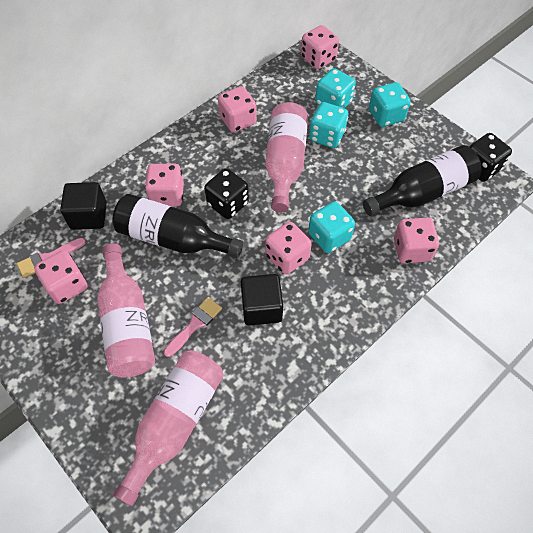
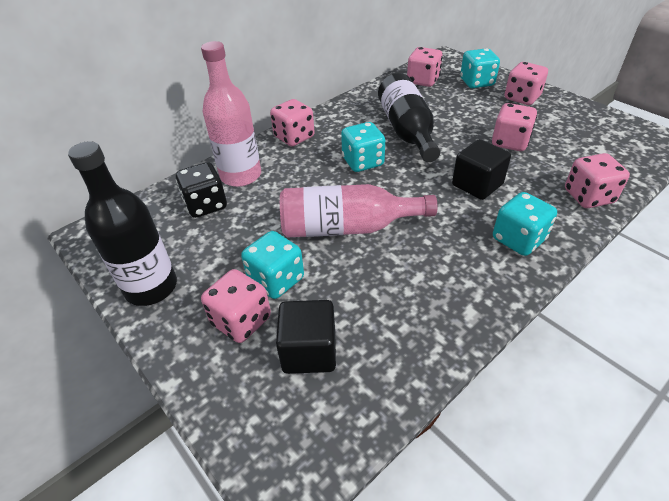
black dice: [204,169,249,219] [470,133,512,182] = 2 -> [176,162,227,218] = 1
pink bottle: [97,243,155,377] [113,350,224,506] [265,102,308,213] = 3 -> [201,41,261,187] [280,184,438,238] = 2
pink brush: [17,238,86,278] [164,297,222,357] = 2 -> none = 0

